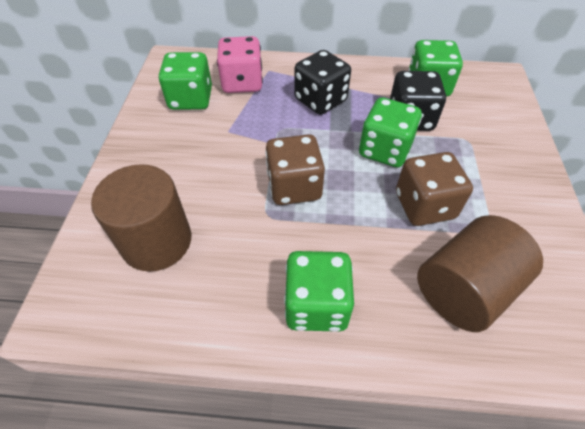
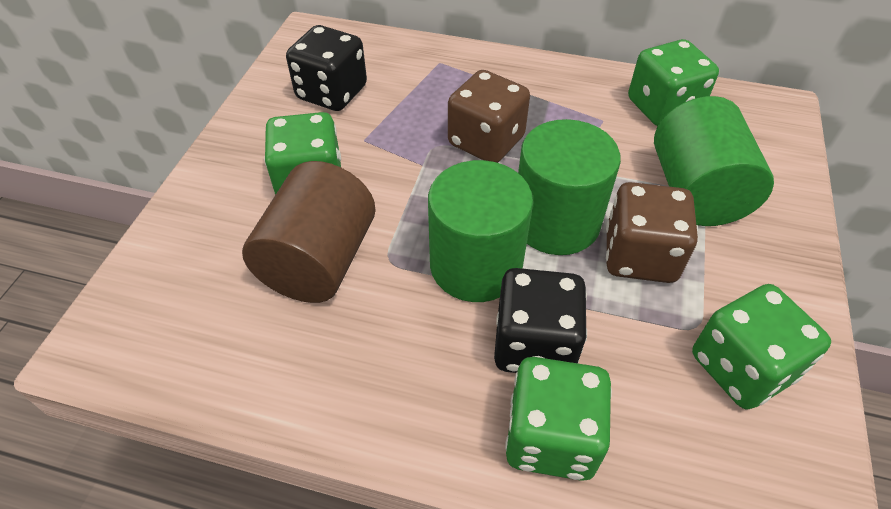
brown cylinder: [91,164,191,272] [417,215,543,332] = 2 -> [242,161,375,303] = 1
green cylinder: none = 0 -> [428,160,533,302] [518,119,621,255] [654,96,774,226] = 3
pink dice: [217,36,263,93] = 1 -> none = 0

